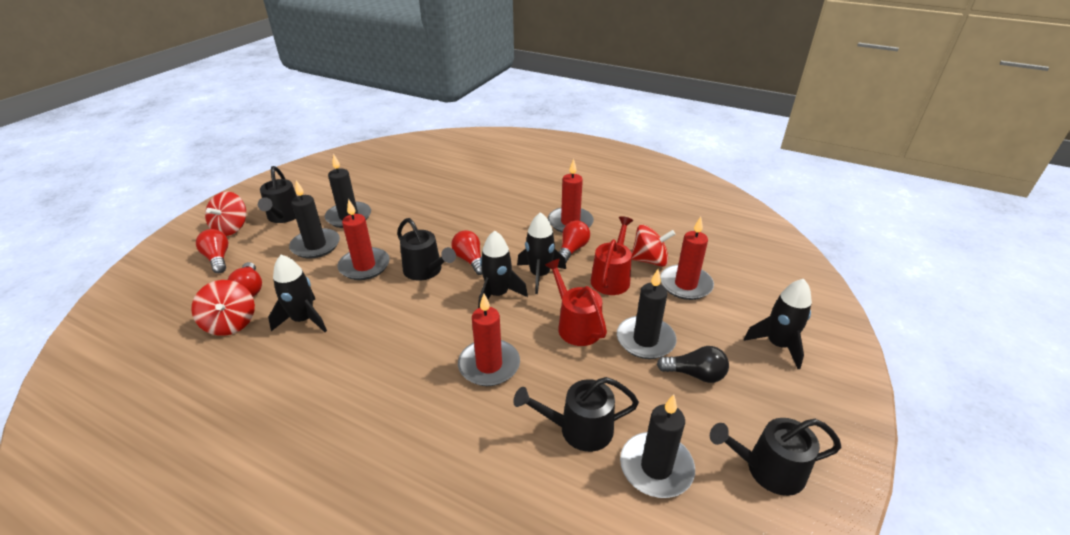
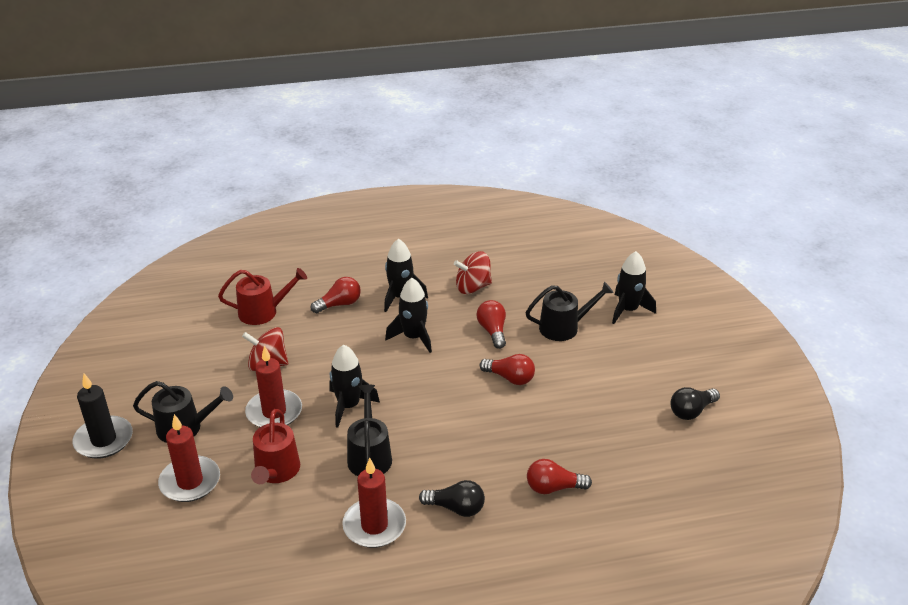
black candle: [289,180,340,259] [325,154,371,228] [617,269,677,359] [620,394,695,498] = 4 -> [72,374,133,459] = 1
black light bulb: [657,346,729,383] = 1 -> [419,480,485,517] [670,387,720,420] = 2
black watering can: [258,166,297,223] [397,218,456,281] [513,377,639,452] [710,418,841,496] = 4 -> [133,381,233,443] [347,385,392,476] [525,282,614,341] = 3
red candle: [337,199,390,280] [458,294,520,386] [548,159,594,233] [660,217,714,300] = 4 -> [158,414,220,502] [245,346,302,427] [342,458,406,548] = 3
red spinning top: [191,280,255,336] [205,192,246,236] [631,225,675,267] = 3 -> [242,327,288,371] [454,251,492,294] = 2

